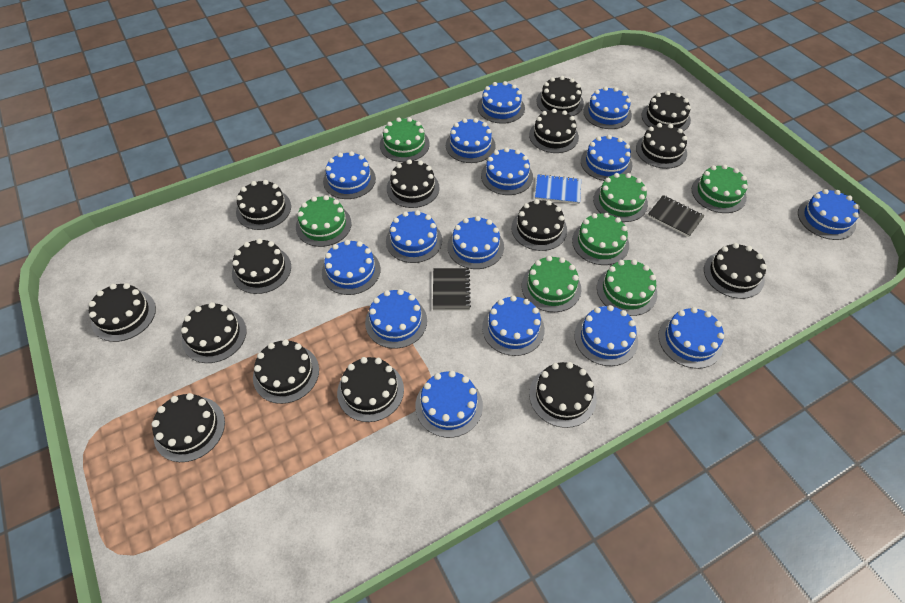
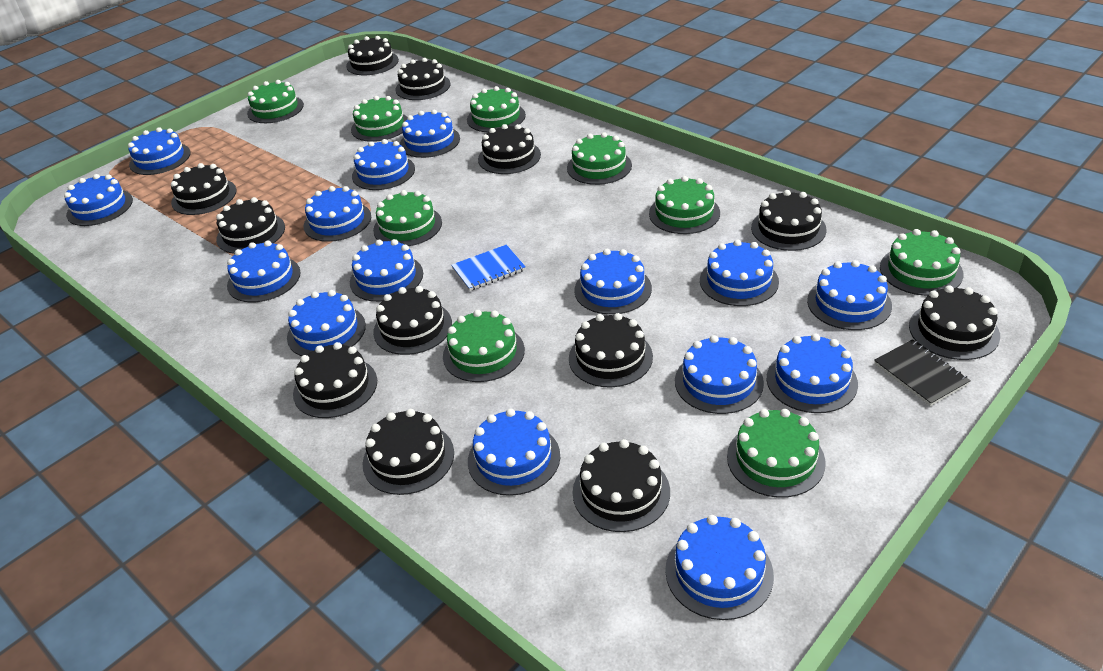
black cake: [89,283,156,342] [152,393,225,462] [181,302,247,363] [232,239,291,294] [236,180,291,230] [253,339,319,404] [337,357,404,422] [387,159,439,208] [511,199,567,251] [529,109,579,153] [529,362,597,428] [536,76,584,116] [636,123,687,169] [641,91,691,131] [704,243,767,299] = 15 -> [171,163,237,215] [216,197,285,254] [293,342,377,418] [346,36,399,75] [362,409,454,495] [373,286,452,355] [395,58,450,100] [478,124,541,174] [569,313,653,387] [573,439,670,532] [751,190,827,251] [909,285,1000,360] = 12
black notebook: [433,268,471,311] [648,195,705,237] = 2 -> [874,339,971,406] = 1
green cake: [296,195,352,247] [380,117,430,162] [522,256,581,312] [572,213,629,265] [593,173,648,222] [597,259,657,316] [692,164,748,213] = 7 -> [247,80,304,123] [351,96,407,142] [373,190,442,246] [443,310,525,382] [467,86,526,132] [567,132,632,185] [649,176,720,234] [727,409,826,498] [880,229,963,296] = 9

